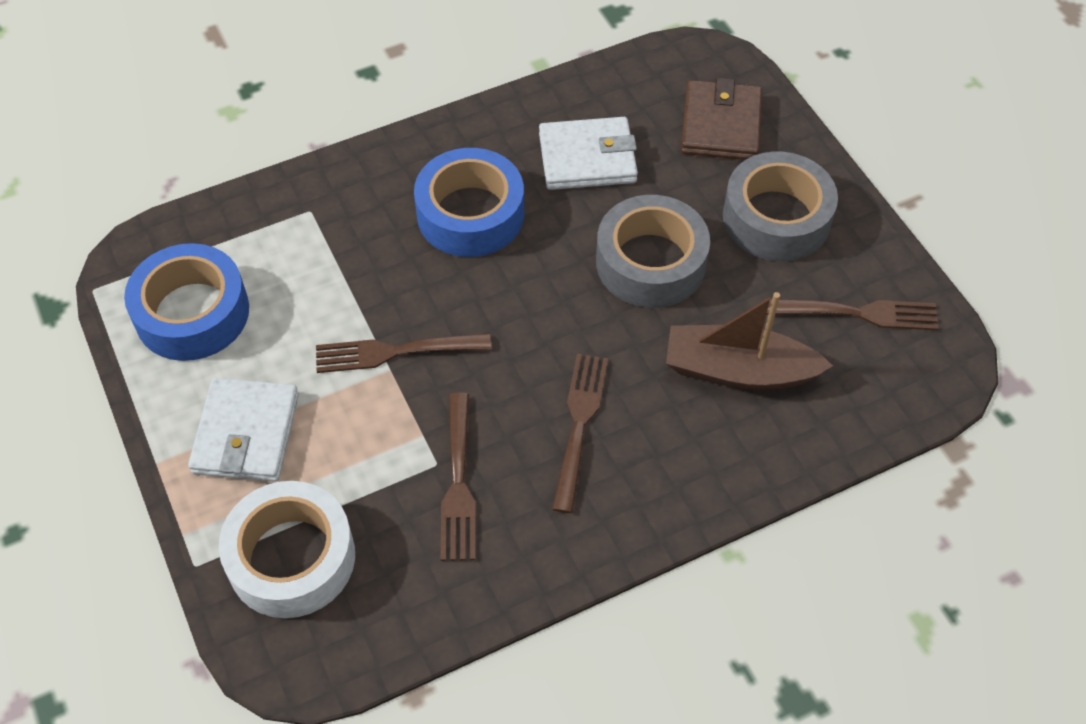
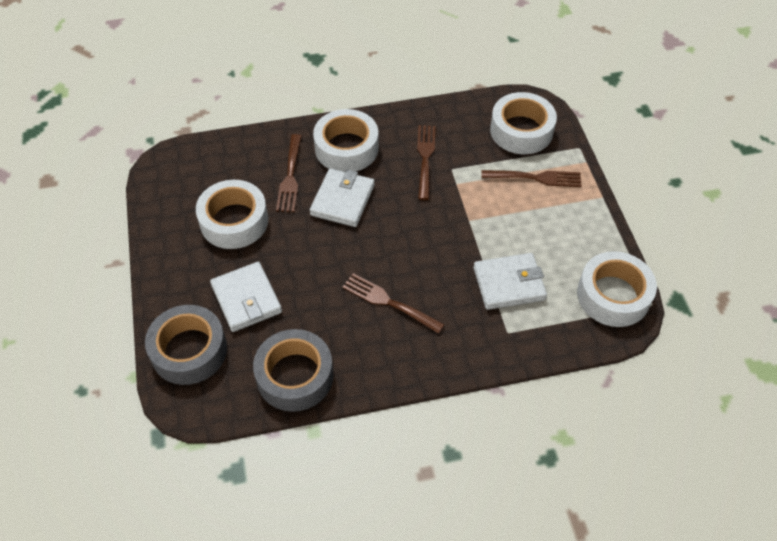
blue tape: [124,243,249,361] [414,148,524,257] = 2 -> none = 0
brown boat: [666,292,833,390] = 1 -> none = 0
brown wallet: [681,78,762,160] = 1 -> none = 0
white tape: [219,481,355,618] = 1 -> [196,180,268,249] [313,109,379,172] [490,92,557,154] [577,251,657,327] = 4
white wallet: [188,378,299,482] [539,117,638,190] = 2 -> [210,262,282,332] [310,168,375,227] [474,253,547,310] = 3

